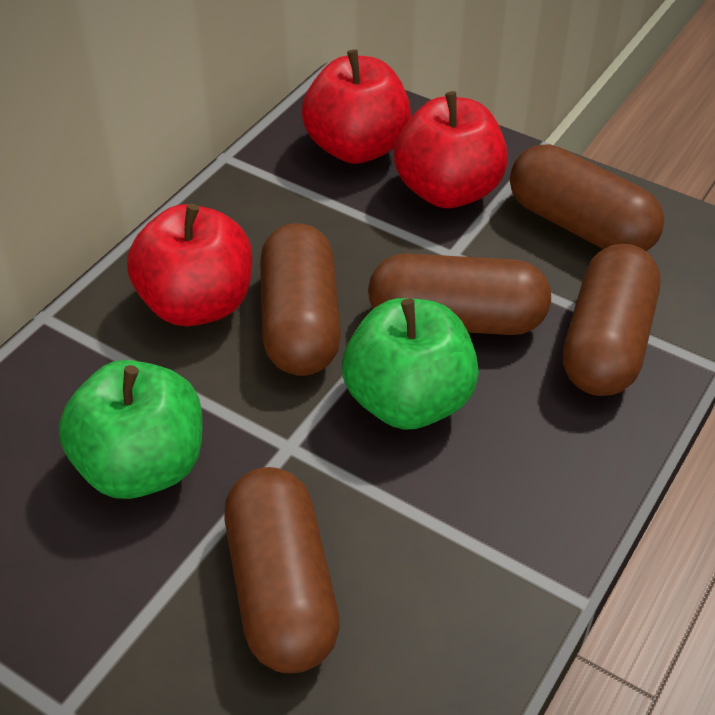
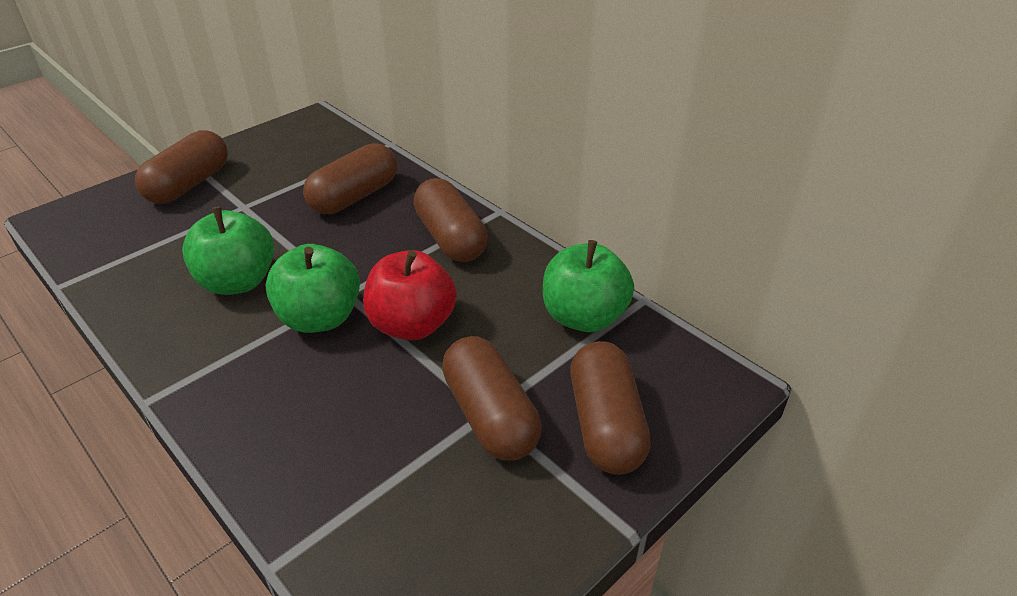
green apple: [59,360,202,499] [342,298,479,430] = 2 -> [182,206,274,295] [265,244,360,333] [543,240,634,332] = 3
red apple: [127,204,252,326] [302,49,411,164] [394,91,508,208] = 3 -> [363,250,457,340] = 1

